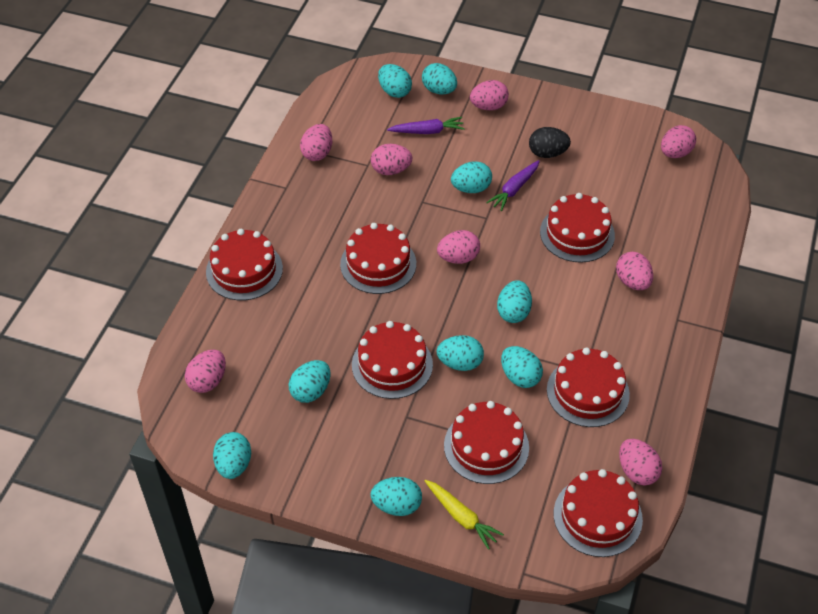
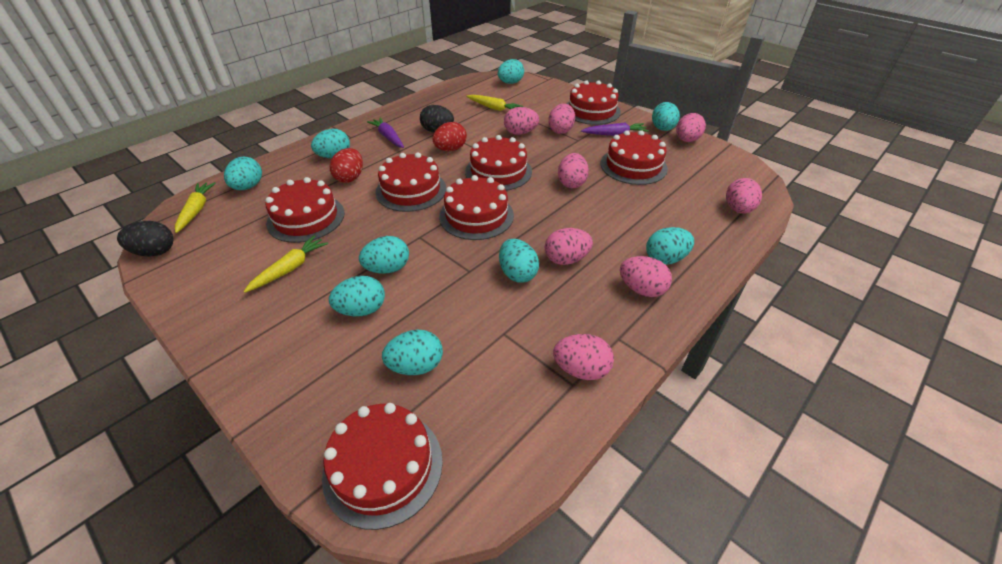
black egg: [529,127,571,158] = 1 -> [117,221,174,256] [420,105,454,132] = 2
red egg: none = 0 -> [330,148,363,183] [432,122,467,151] = 2
yellow carrot: [425,480,504,550] = 1 -> [175,182,216,233] [243,235,328,293] [466,95,523,111] = 3

